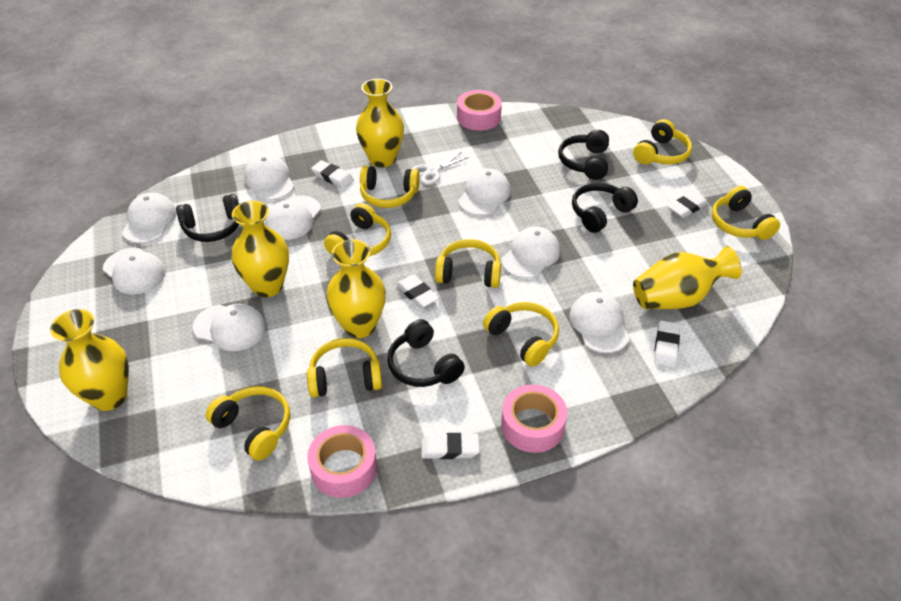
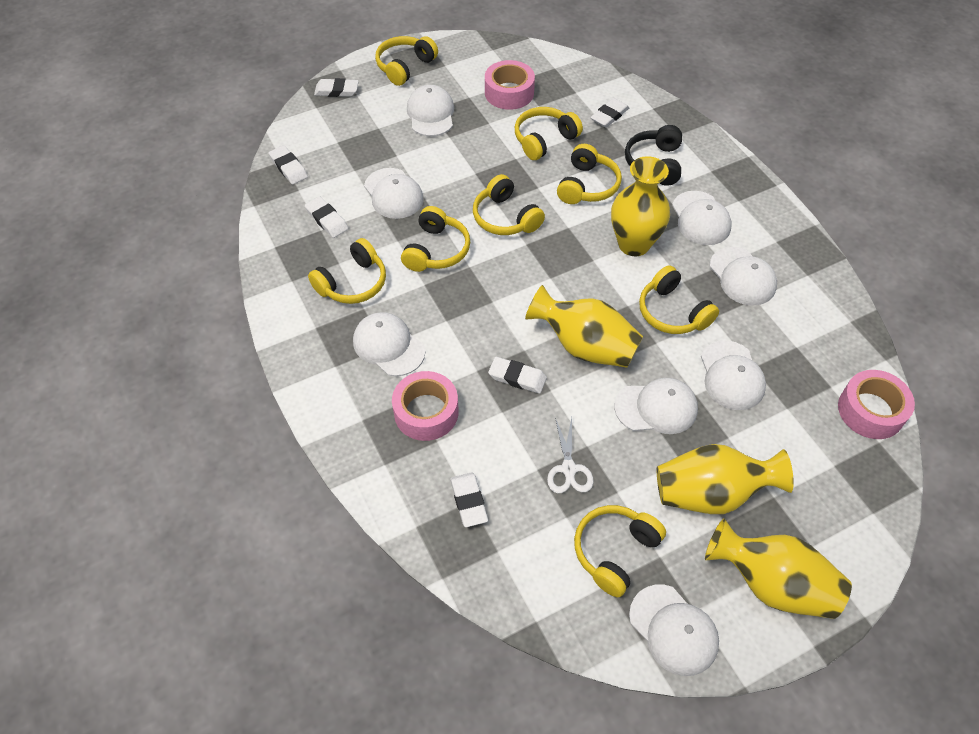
black headphones: [176,194,239,242] [387,319,465,387] [558,130,609,180] [572,182,638,233] = 4 -> [625,125,682,186] = 1
white eraser: [311,160,354,188] [396,274,439,308] [421,433,479,459] [654,320,680,368] [668,192,708,218] = 5 -> [269,145,308,184] [305,196,349,238] [314,78,359,97] [450,472,488,527] [488,357,547,394] [590,98,629,128] = 6
yellow vase: [50,309,129,411] [232,201,289,297] [326,239,386,338] [356,79,404,167] [633,246,742,309] = 5 -> [525,285,643,368] [611,156,670,256] [657,444,794,514] [705,519,852,619] = 4

